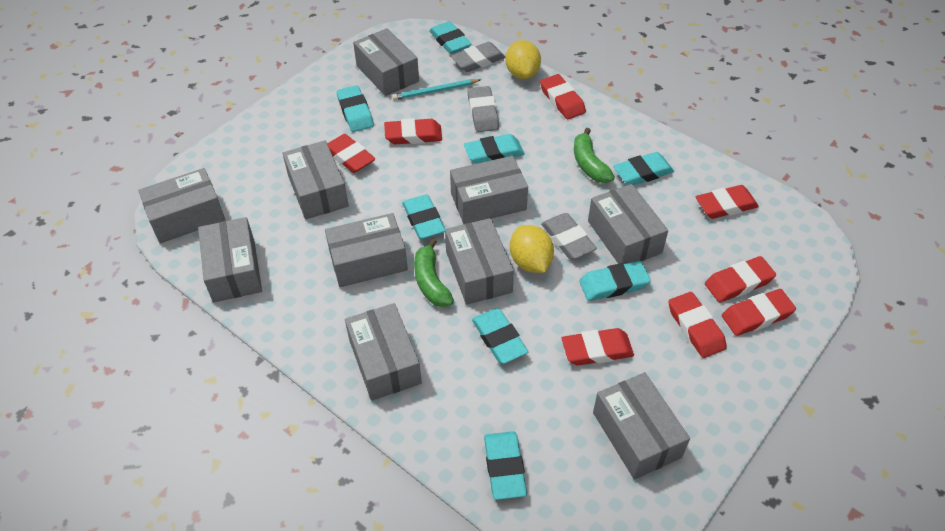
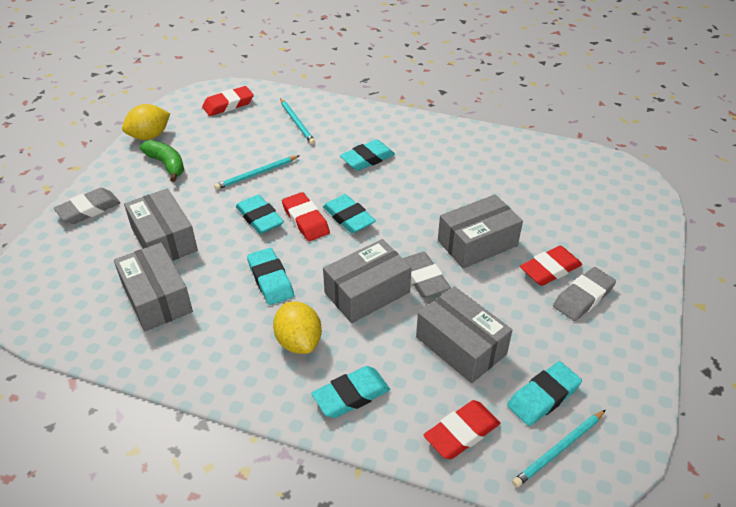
green banana: [414,239,454,307] [574,128,615,183] = 2 -> [140,140,184,182] = 1
grey box: [138,168,225,244] [198,217,262,303] [282,141,349,219] [325,213,408,287] [345,303,422,401] [353,28,419,96] [445,218,514,305] [450,156,528,224] [588,184,668,264] [593,372,690,480] = 10 -> [114,242,193,331] [124,188,198,261] [323,239,412,323] [416,286,512,383] [438,194,523,269] = 5
red eraser: [327,134,375,173] [384,119,442,144] [540,74,586,119] [562,328,634,366] [669,292,727,358] [696,185,759,219] [705,256,776,303] [722,289,796,336] = 8 -> [202,86,254,116] [282,192,330,241] [424,400,500,459] [520,246,582,286] = 4
turquoise eraser: [336,85,374,132] [402,194,445,239] [429,21,471,54] [464,134,525,164] [472,308,528,364] [484,431,527,500] [579,261,651,301] [613,152,674,185] = 8 -> [236,195,284,234] [247,248,294,305] [311,366,390,418] [323,194,376,234] [340,139,395,171] [507,361,582,426] = 6
turquoise pencil: [392,79,481,100] = 1 -> [214,156,299,190] [280,98,315,144] [512,410,606,487] = 3

